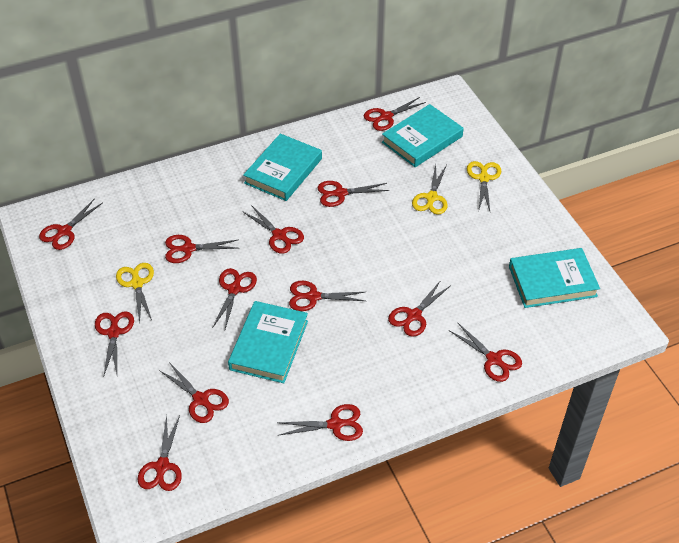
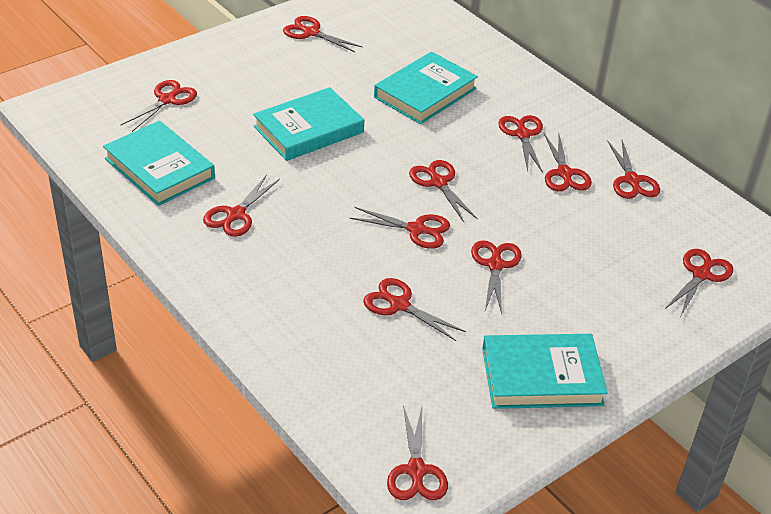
red scissors: [39,198,102,250] [95,311,134,377] [138,415,182,491] [159,362,229,423] [165,235,238,263] [212,268,257,329] [242,205,304,254] [277,404,363,441] [289,281,365,311] [317,181,389,207] [364,97,426,131] [388,280,450,337] [449,322,522,382] = 13 -> [120,80,197,132] [203,175,280,237] [283,16,362,52] [349,207,450,249] [363,278,466,341] [387,405,448,500] [409,160,478,222] [471,240,522,314] [498,115,543,173] [544,134,592,191] [607,140,660,199] [665,249,733,316] = 12
yellow scissors: [116,263,154,324] [412,165,448,215] [467,161,501,211] = 3 -> none = 0

